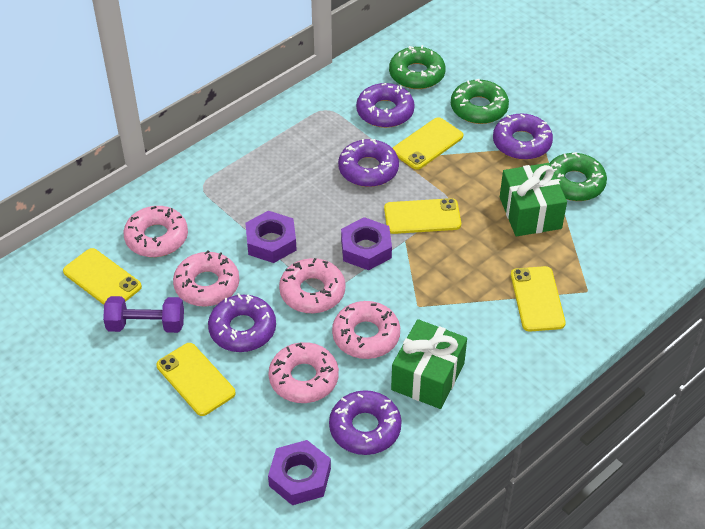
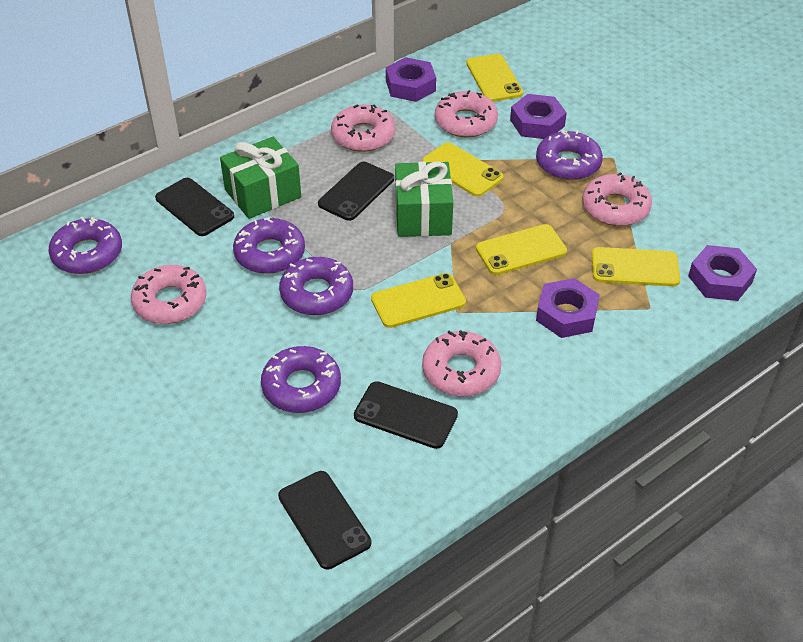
black phone: none = 0 -> [155,178,234,236] [278,471,371,569] [318,162,394,221] [354,381,458,449] = 4
green donut: [389,45,446,89] [451,79,509,124] [550,152,607,201] = 3 -> none = 0
purple dumbbell: [103,296,184,333] = 1 -> none = 0
purple nut: [245,211,297,263] [268,440,331,505] [341,217,392,270] = 3 -> [386,57,436,102] [510,94,567,139] [536,278,600,338] [688,245,757,301] = 4

